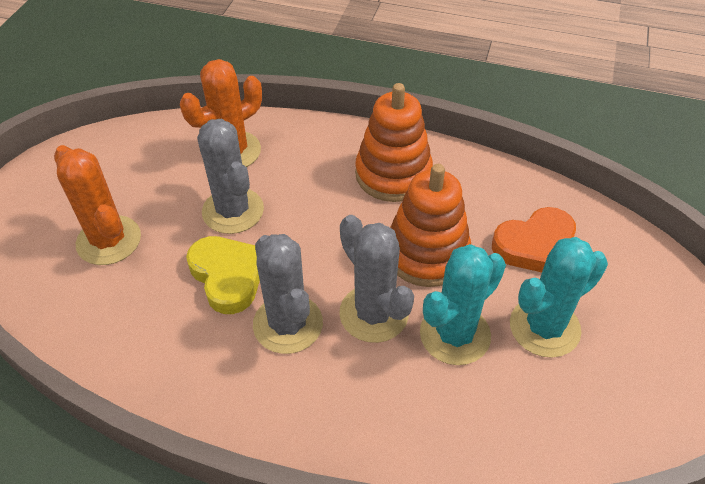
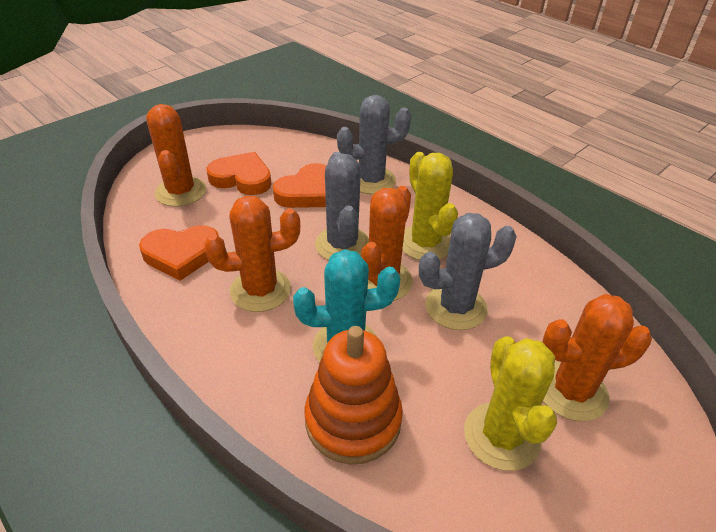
orange cactus: [54,145,141,265] [180,59,262,167] = 2 -> [146,104,206,207] [204,196,300,312] [361,186,413,301] [542,294,652,421] = 4
orange heart: [492,207,576,272] = 1 -> [139,225,219,281] [206,152,272,195] [273,163,326,208] = 3
orange stacking toy: [355,83,433,202] [390,164,471,287] = 2 -> [304,326,403,464] = 1
turquoise cactus: [420,244,506,365] [510,237,608,358] = 2 -> [293,249,400,362] = 1
yellow cactus: none = 0 -> [402,152,458,260] [464,336,557,471] = 2
yellow heart: [186,236,260,314] = 1 -> none = 0

